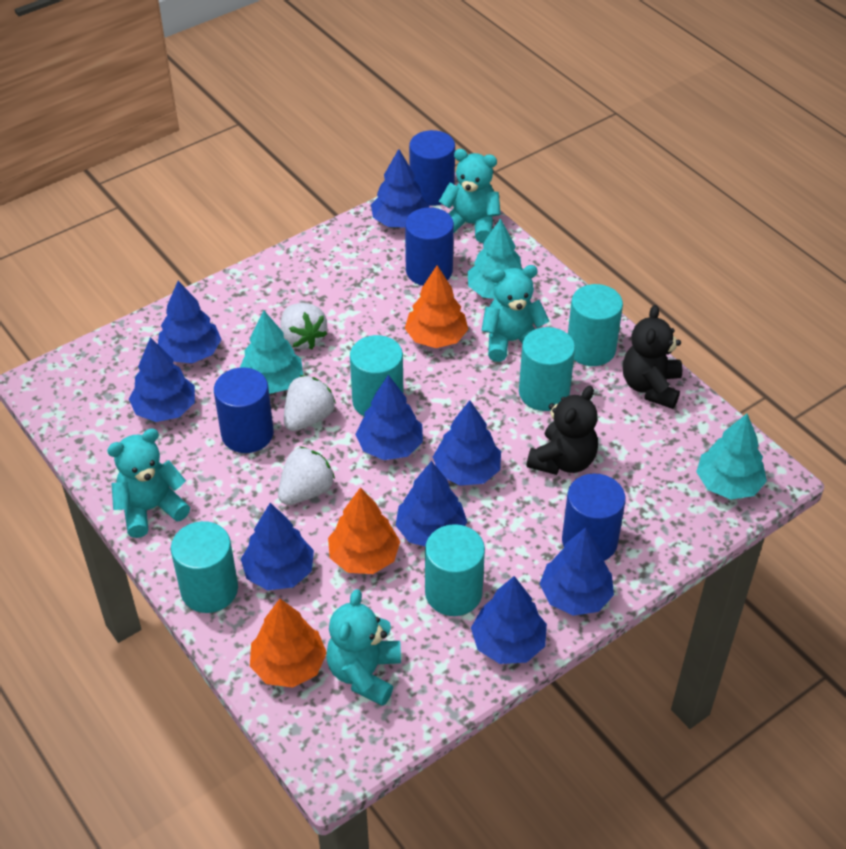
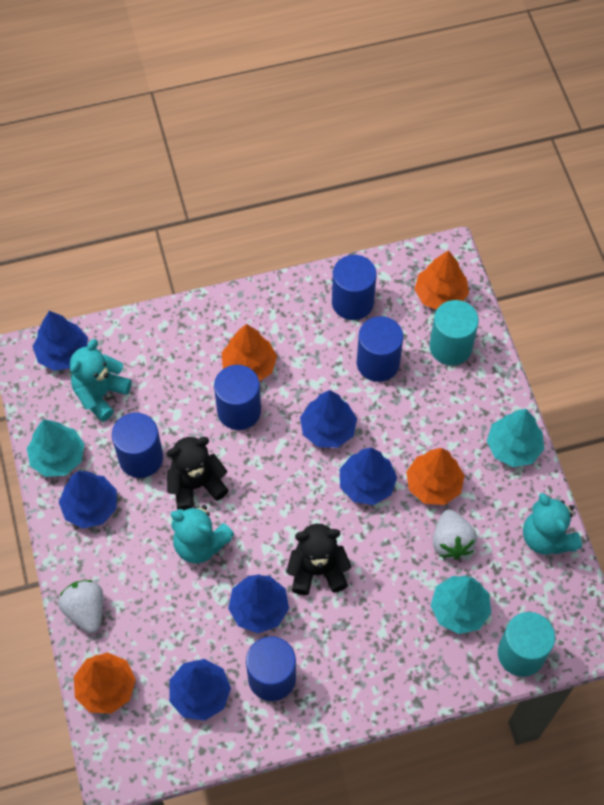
blue cylinder: [214,367,274,453] [405,207,454,286] [409,130,455,206] [562,473,626,561] = 4 -> [112,413,163,478] [214,365,261,430] [246,636,296,701] [332,255,377,320] [357,316,403,382] = 5
blue tree: [129,337,195,422] [158,281,222,363] [241,503,314,590] [355,375,423,460] [371,149,429,227] [396,461,467,546] [433,400,501,486] [471,576,547,664] [540,527,614,616] = 9 -> [32,311,88,371] [59,471,117,528] [169,659,231,721] [228,574,289,633] [300,390,357,448] [340,448,397,505] = 6
orange tree: [250,599,327,688] [328,487,400,574] [405,265,468,348] = 3 -> [74,652,136,714] [222,324,277,381] [406,448,465,505] [414,250,469,310] = 4
turquoise cylinder: [171,521,238,613] [350,335,404,417] [425,524,485,616] [519,327,575,411] [568,284,623,366] = 5 -> [429,300,479,365] [498,612,555,677] = 2
turquoise teddy bear: [107,429,190,538] [326,589,401,706] [439,149,501,243] [481,265,549,362] = 4 -> [70,339,132,422] [171,505,234,563] [523,493,582,554] = 3
white strawberry: [278,447,335,505] [281,303,327,350] [284,375,336,431] = 3 -> [58,580,103,633] [432,509,477,560] = 2

